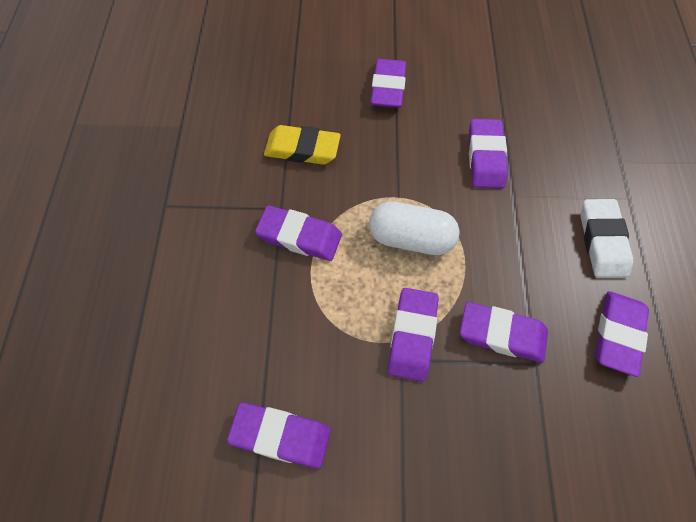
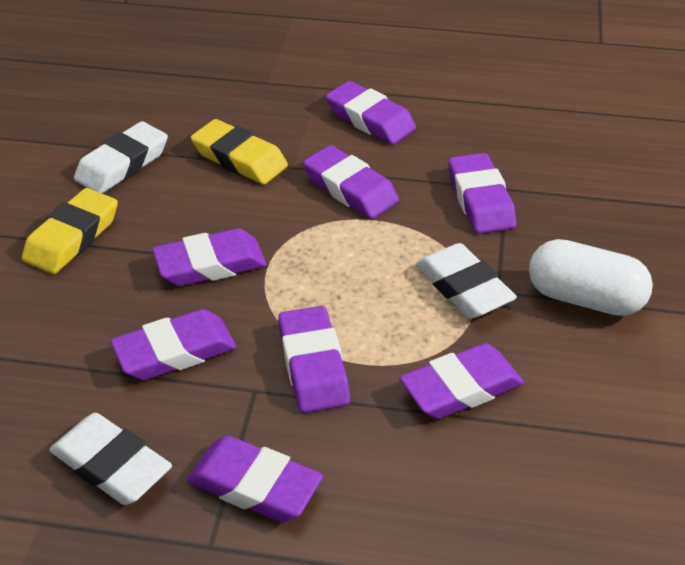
purple eraser: [227,403,331,469] [255,205,342,261] [371,59,406,108] [388,288,439,382] [460,302,548,363] [469,119,508,189] [595,291,649,377] = 7 -> [110,309,236,380] [152,228,267,286] [187,436,323,522] [278,306,350,413] [303,145,399,219] [326,81,416,145] [400,343,524,419] [448,153,516,234] = 8
white eraser: [581,199,633,278] = 1 -> [50,413,172,505] [74,121,168,194] [416,243,517,318] = 3
yellow eraser: [264,125,341,165] = 1 -> [22,188,118,274] [191,119,288,184] = 2

